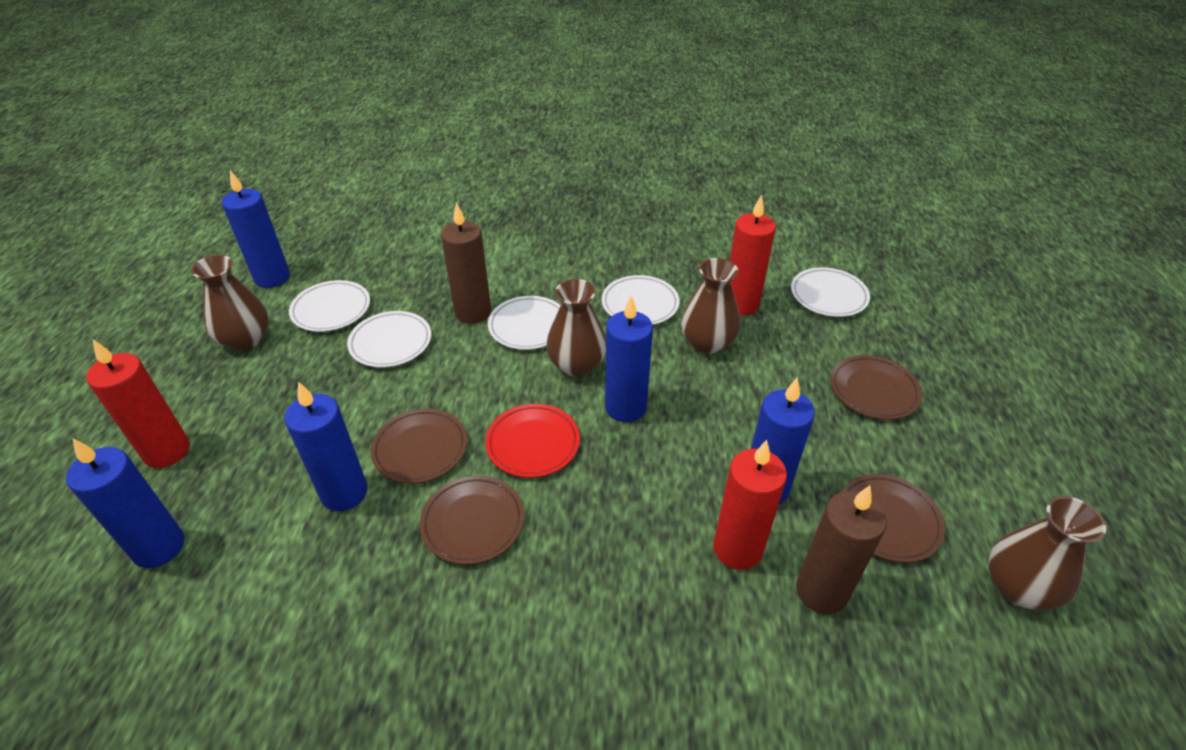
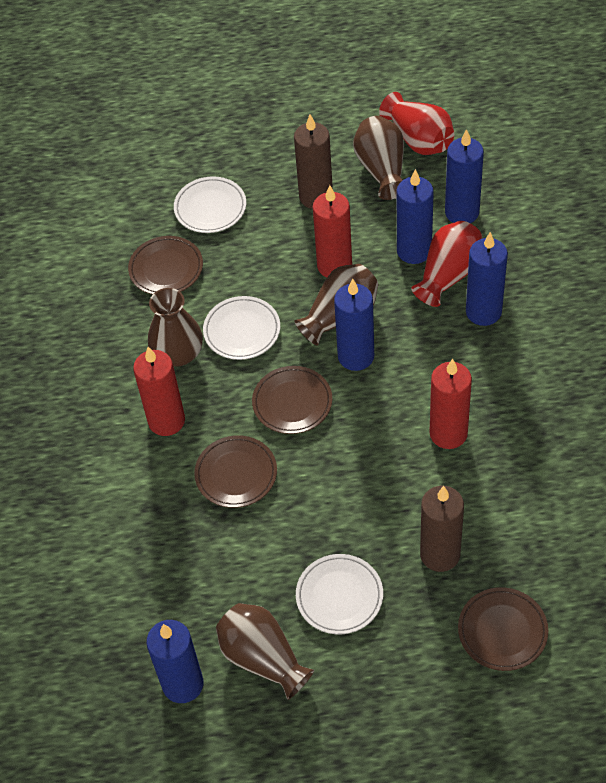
red plate: [485,404,580,478] = 1 -> none = 0
red vase: none = 0 -> [379,92,454,155] [411,221,482,307] = 2
white plate: [289,280,370,332] [347,311,431,368] [488,296,561,350] [602,275,680,325] [791,267,870,317] = 5 -> [174,176,246,233] [203,296,280,360] [296,554,383,634] = 3

